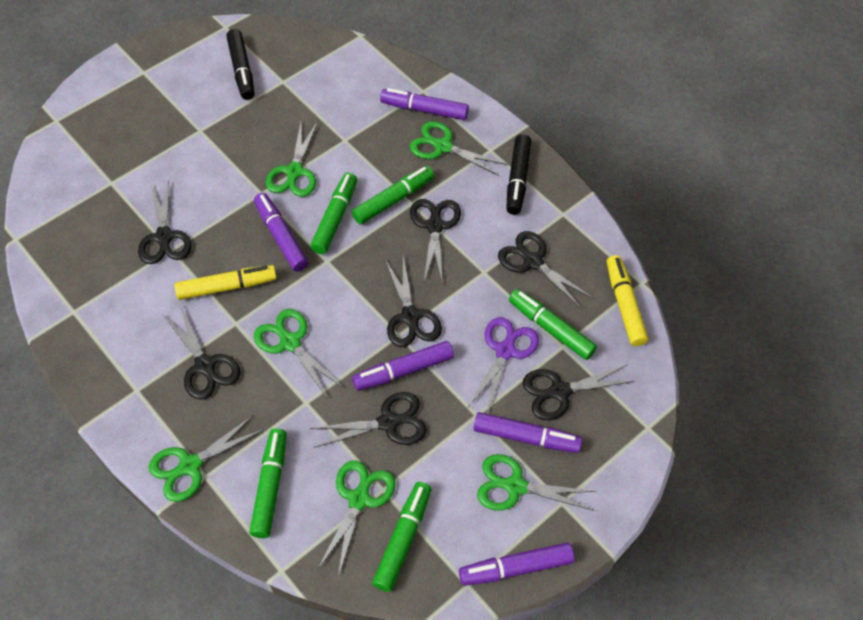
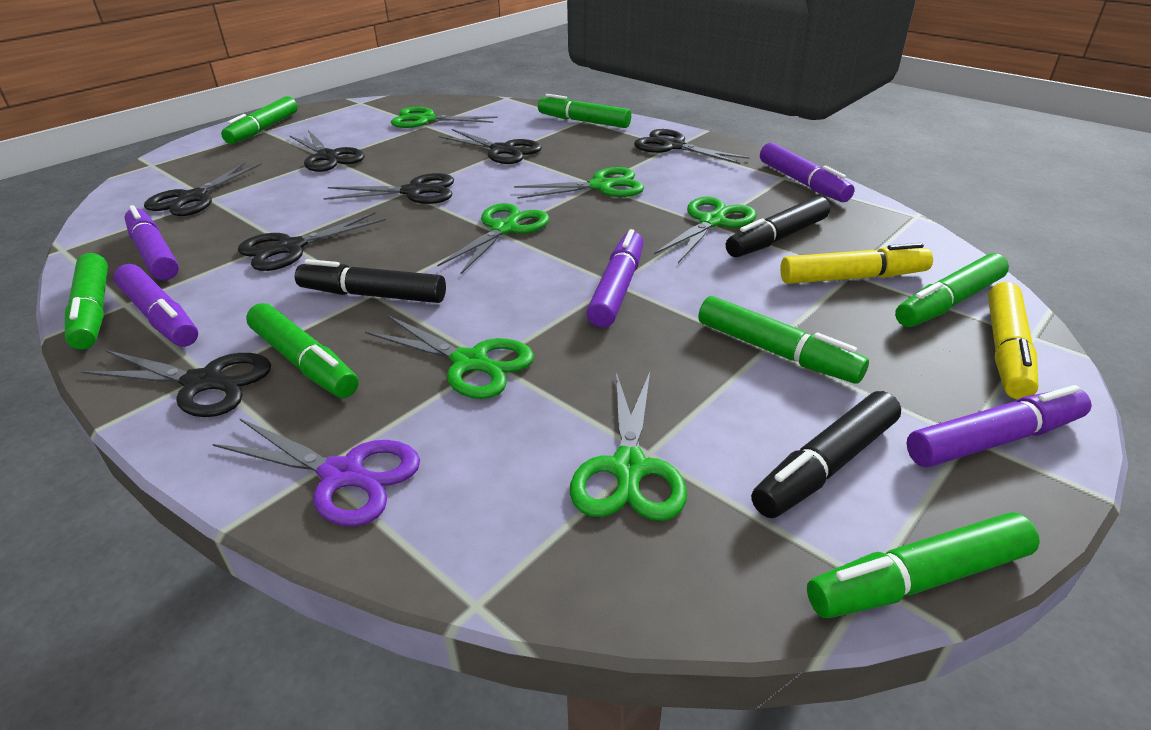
black marker: [226,29,255,100] [506,134,531,215] = 2 -> [295,259,446,303] [726,196,830,257] [751,391,901,518] = 3
green marker: [249,428,287,538] [310,173,357,254] [352,166,434,225] [372,482,431,592] [509,289,597,360] = 5 -> [65,253,108,350] [221,96,298,144] [246,303,359,398] [538,94,631,128] [698,296,869,384] [807,512,1040,618] [895,253,1009,327] = 7

